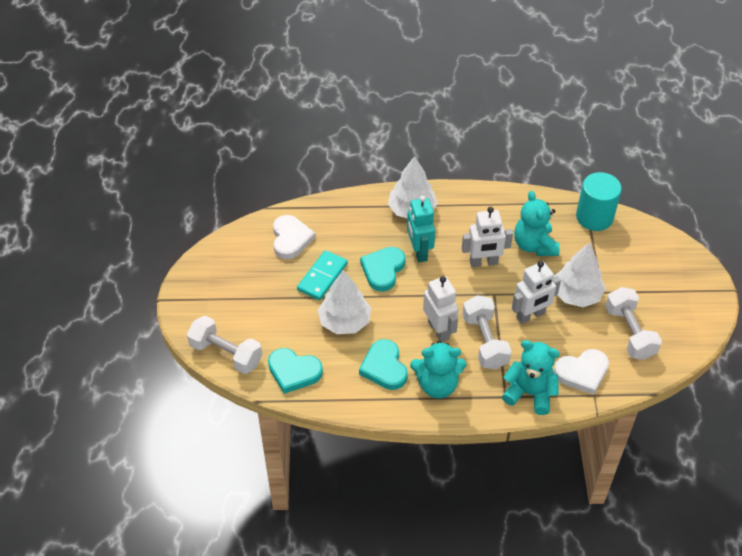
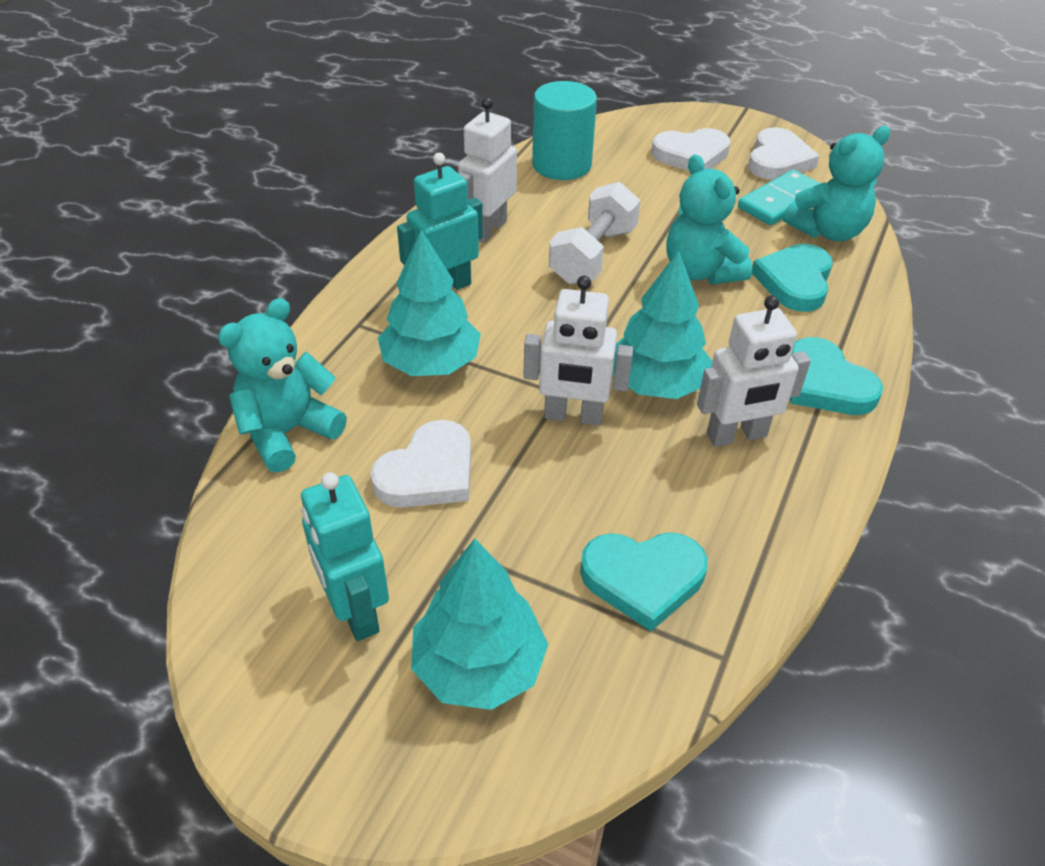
turquoise robot: [407,196,435,262] = 1 -> [301,472,389,641] [397,153,483,290] = 2
turquoise tree: none = 0 -> [378,230,481,376] [411,538,548,710] [613,250,713,399] = 3
white dumbbell: [187,316,262,374] [463,295,511,369] [605,287,662,360] = 3 -> [549,182,641,284] = 1
white heart: [273,215,316,259] [554,349,609,395] = 2 -> [371,420,471,508] [651,128,731,171] [748,127,820,180] = 3
white tree: [317,270,371,334] [388,156,438,218] [554,242,606,307] = 3 -> none = 0

